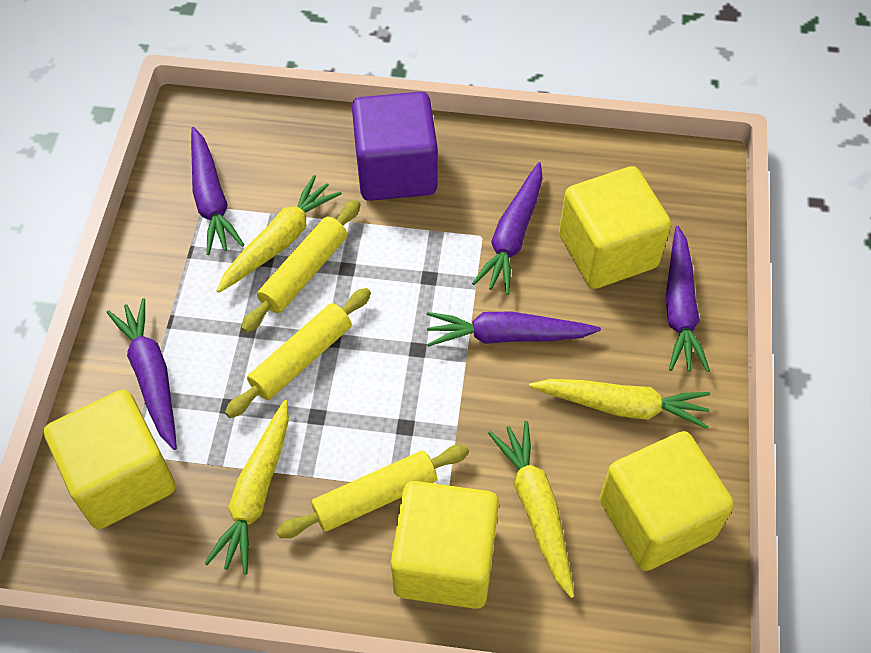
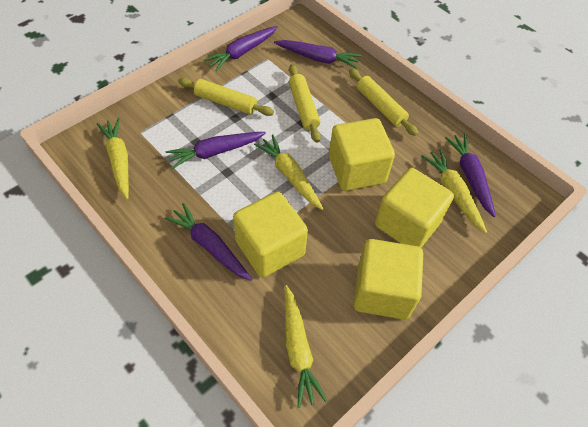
purple cube: [352,92,438,201] = 1 -> none = 0

